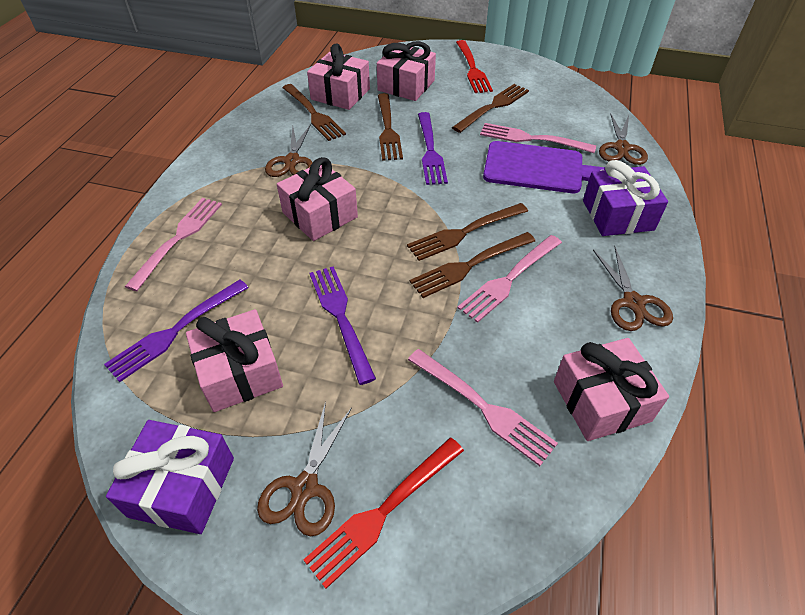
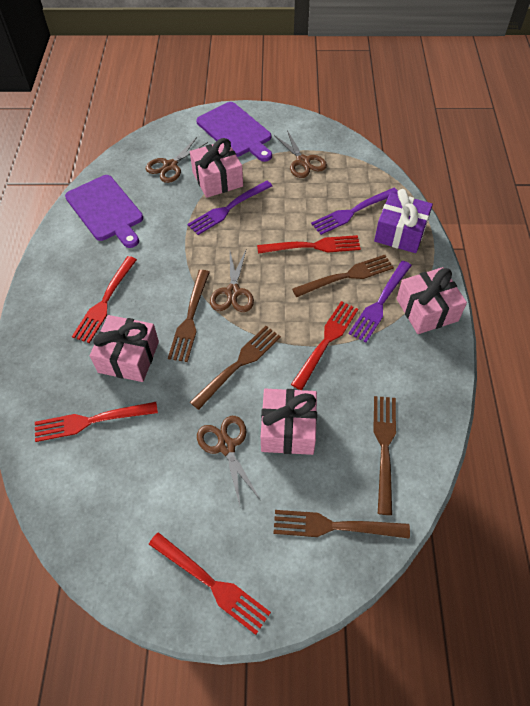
pink fork: [125,198,222,291] [408,349,558,466] [457,235,562,323] [480,123,596,153] = 4 -> none = 0
pink gift: [186,309,283,412] [277,157,358,241] [307,43,370,110] [377,41,436,101] [554,338,669,441] = 5 -> [90,315,159,382] [190,138,243,198] [261,389,317,455] [397,267,467,334] = 4
purple cutting board: [483,141,605,193] = 1 -> [65,175,143,248] [196,102,272,162] = 2
purple gift: [106,420,234,534] [583,160,668,236] = 2 -> [374,189,433,253] = 1
red fork: [303,438,464,589] [456,40,493,93] = 2 -> [35,402,158,442] [72,256,137,343] [149,532,271,635] [257,235,361,254] [291,301,358,390] = 5

